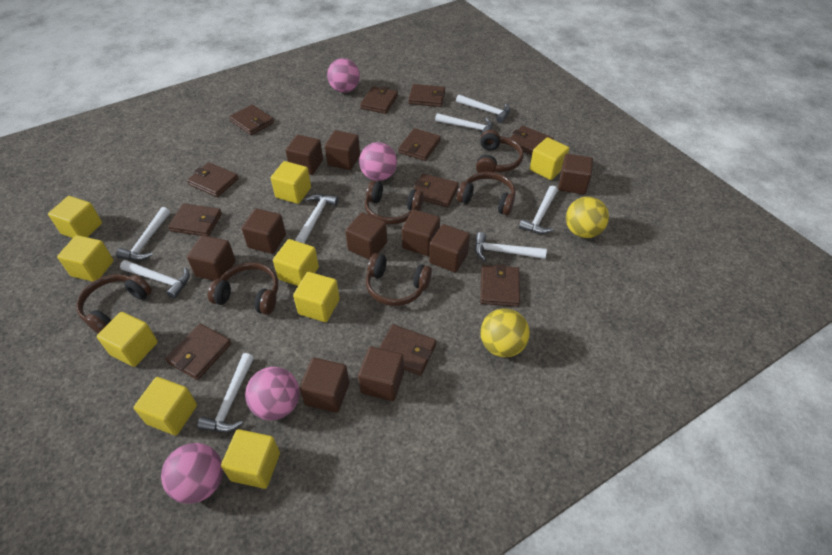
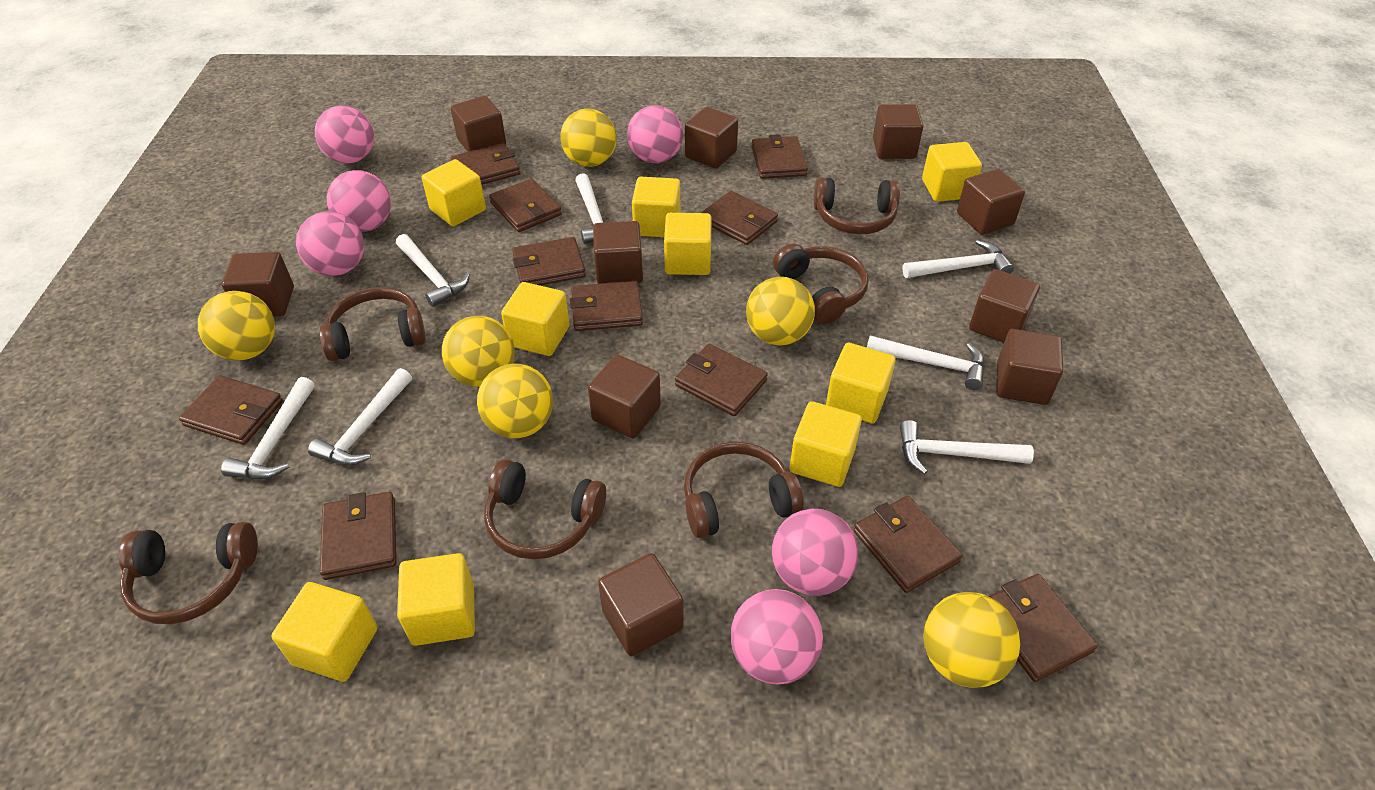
pink ball: [161,443,223,504] [245,367,300,420] [327,58,360,93] [359,142,397,181] = 4 -> [296,211,364,276] [315,106,374,163] [327,170,391,232] [627,105,683,163] [730,589,823,685] [772,509,858,596] = 6
white hammer: [116,207,170,260] [120,260,190,299] [197,353,254,432] [295,194,339,244] [435,113,493,135] [456,94,510,123] [475,232,547,261] [519,186,558,234] = 8 -> [221,377,315,479] [308,368,412,466] [396,234,470,307] [575,173,625,244] [867,335,985,390] [900,420,1034,474] [903,240,1014,278] = 7
yellow ball: [480,308,530,357] [566,196,609,238] = 2 -> [198,291,275,361] [442,316,515,387] [477,363,553,438] [560,109,617,167] [746,277,815,346] [923,592,1020,688] = 6

